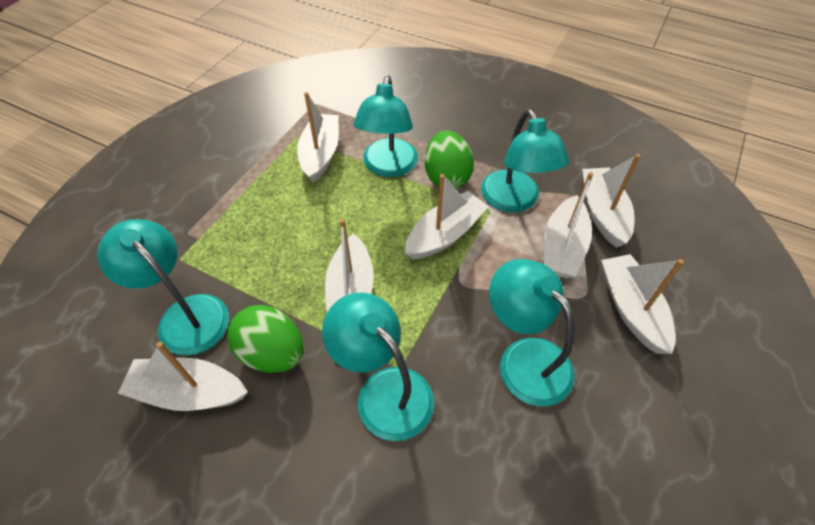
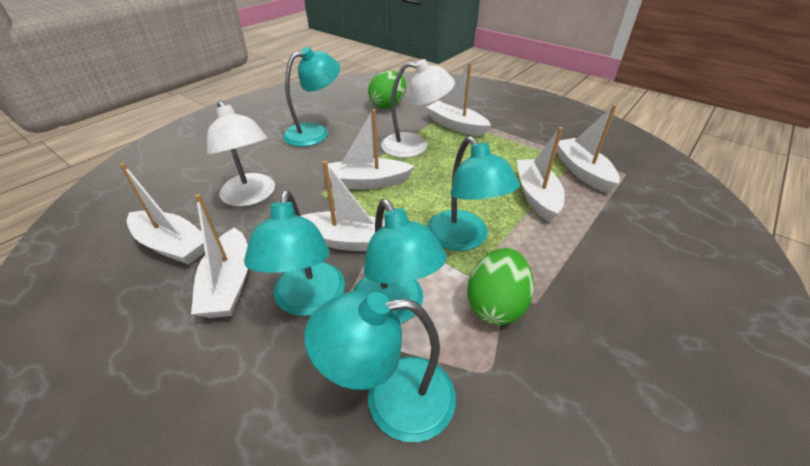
white lamp: none = 0 -> [207,101,275,207] [381,59,455,158] = 2

